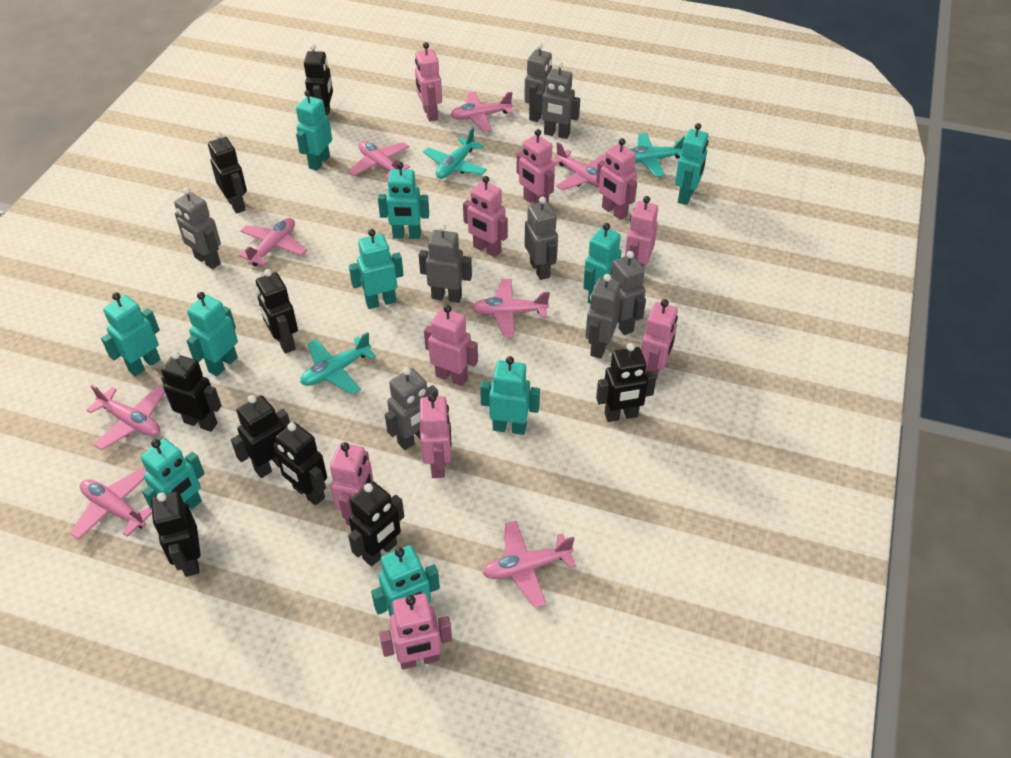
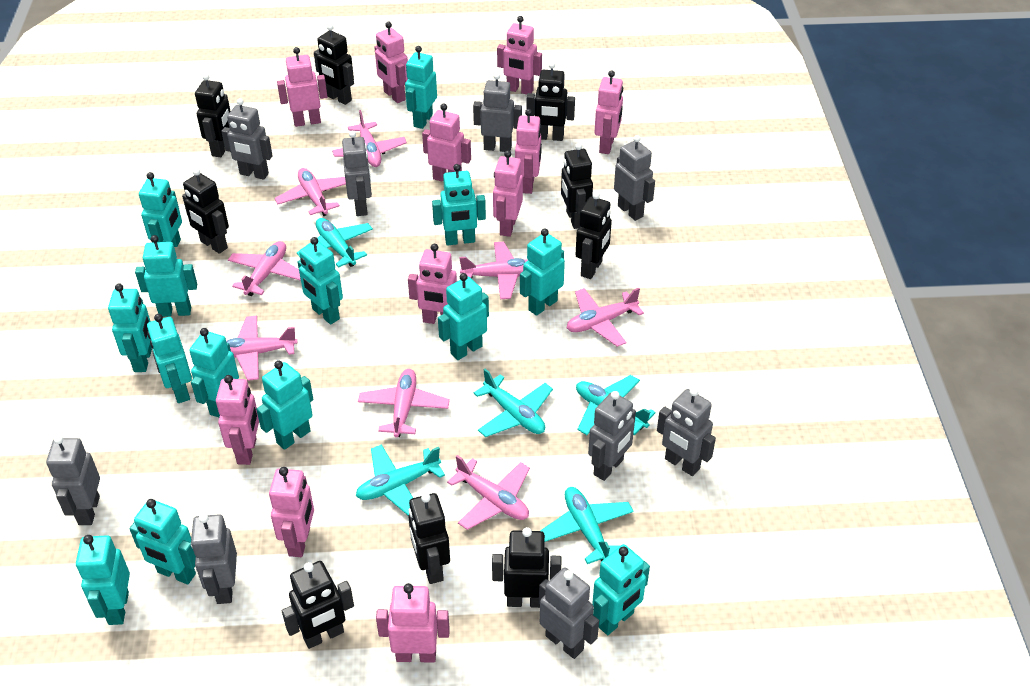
grey robot: [174,187,221,269] [385,367,438,450] [419,224,472,303] [524,43,552,122] [525,196,558,280] [535,62,580,139] [585,274,621,359] [610,251,646,335] = 8 -> [46,435,100,525] [191,513,237,604] [221,98,273,180] [342,131,372,216] [473,73,522,152] [539,568,599,659] [588,391,636,481] [614,135,655,221] [657,388,716,476] = 9
pink robot: [330,442,374,525] [379,593,452,670] [415,42,442,122] [420,394,451,478] [424,305,478,386] [463,176,508,257] [517,129,555,204] [596,138,637,220] [625,196,658,268] [641,299,678,379] = 10 -> [216,375,259,465] [269,467,314,557] [277,47,327,127] [374,22,408,103] [376,583,450,663] [408,244,457,324] [422,104,471,181] [493,150,523,237] [497,16,542,94] [515,109,542,194] [595,70,623,154] = 11
turquoise plane: [300,332,376,395] [423,128,487,179] [630,133,685,177] = 3 -> [297,218,373,268] [356,444,445,516] [474,369,553,437] [540,487,634,564] [576,375,656,436] = 5
turquoise robot: [101,292,161,376] [141,438,205,509] [186,292,238,376] [296,90,332,171] [349,229,404,309] [371,545,440,616] [378,162,429,239] [480,356,540,435] [584,223,621,304] [675,123,708,205] = 10 -> [76,535,130,625] [108,284,152,372] [129,499,196,584] [135,235,197,317] [139,172,182,247] [147,314,192,403] [189,328,239,417] [256,361,313,450] [298,237,343,325] [405,46,437,129] [432,164,486,246] [438,273,489,360] [520,229,565,316] [592,544,650,635] = 14

